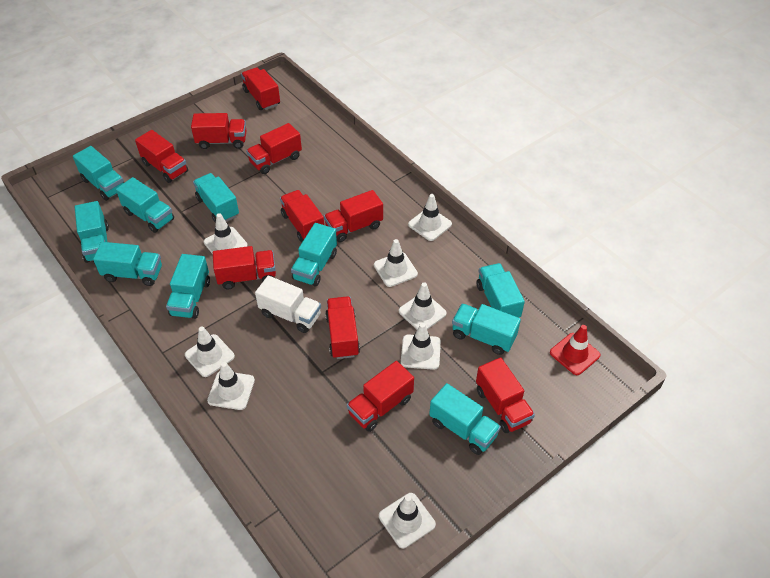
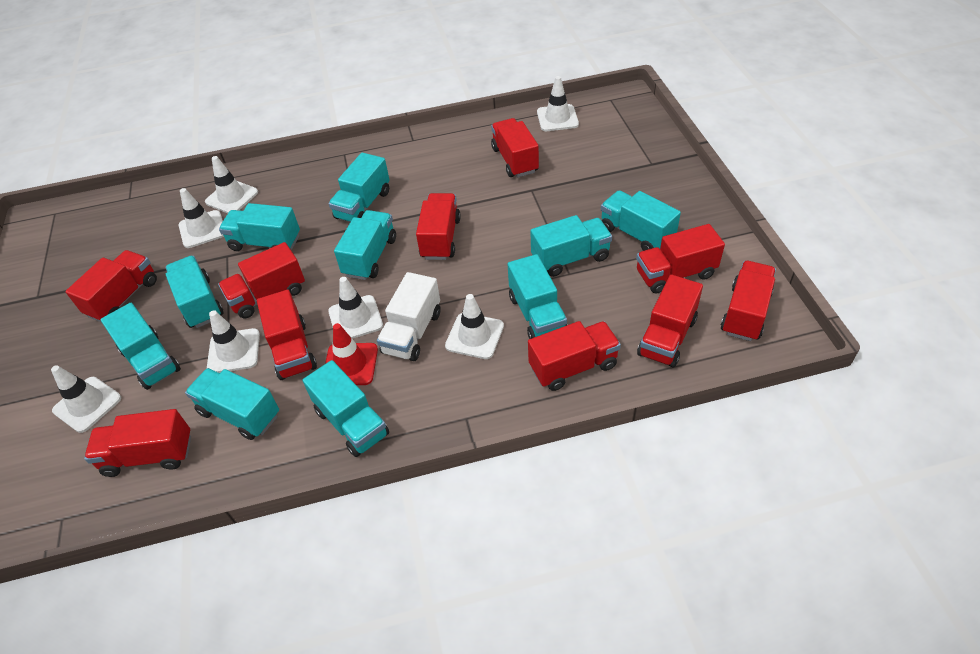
white traffic cone: [185,326,235,377] [204,213,248,254] [207,362,255,410] [374,239,418,287] [379,493,436,548] [399,282,447,329] [401,323,441,370] [408,194,452,241] = 8 -> [51,365,121,433] [179,188,224,248] [205,156,258,213] [207,310,260,373] [328,277,383,339] [445,294,504,359] [537,76,579,131] = 7

